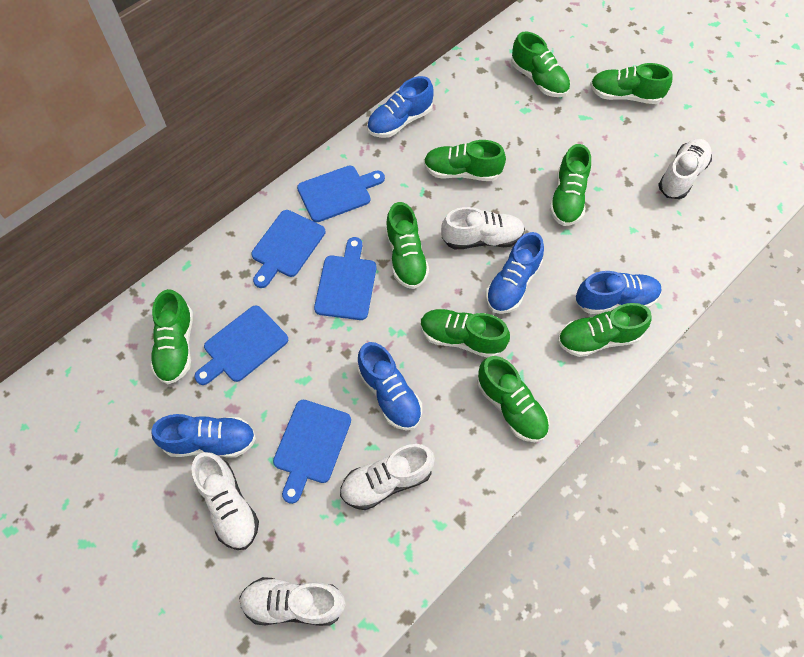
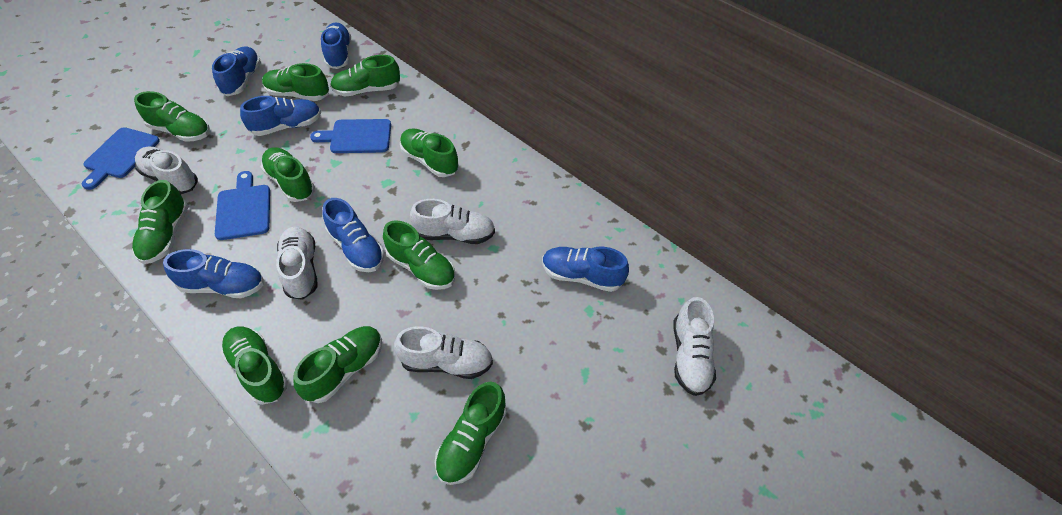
blue cutting board: [194,305,288,385] [251,210,325,288] [273,400,351,504] [297,165,385,222] [314,237,377,320] = 5 -> [82,127,160,190] [215,171,270,240] [310,119,391,153] = 3
blue shoe: [151,414,256,458] [357,342,422,430] [367,76,433,138] [486,232,544,314] [576,271,662,314] = 5 -> [163,249,264,298] [212,46,261,96] [240,96,321,136] [321,23,351,69] [323,198,384,272] [542,247,629,292] = 6
green shoe: [150,289,193,384] [385,202,429,289] [421,309,510,358] [424,140,506,181] [477,356,549,442] [511,32,570,97] [550,144,591,226] [558,303,652,357] [590,63,672,104] = 9 -> [132,180,189,264] [134,91,210,142] [221,326,288,405] [261,147,315,202] [262,63,329,101] [293,326,382,403] [330,55,400,97] [383,220,455,290] [400,128,459,177] [435,382,507,485] = 10

